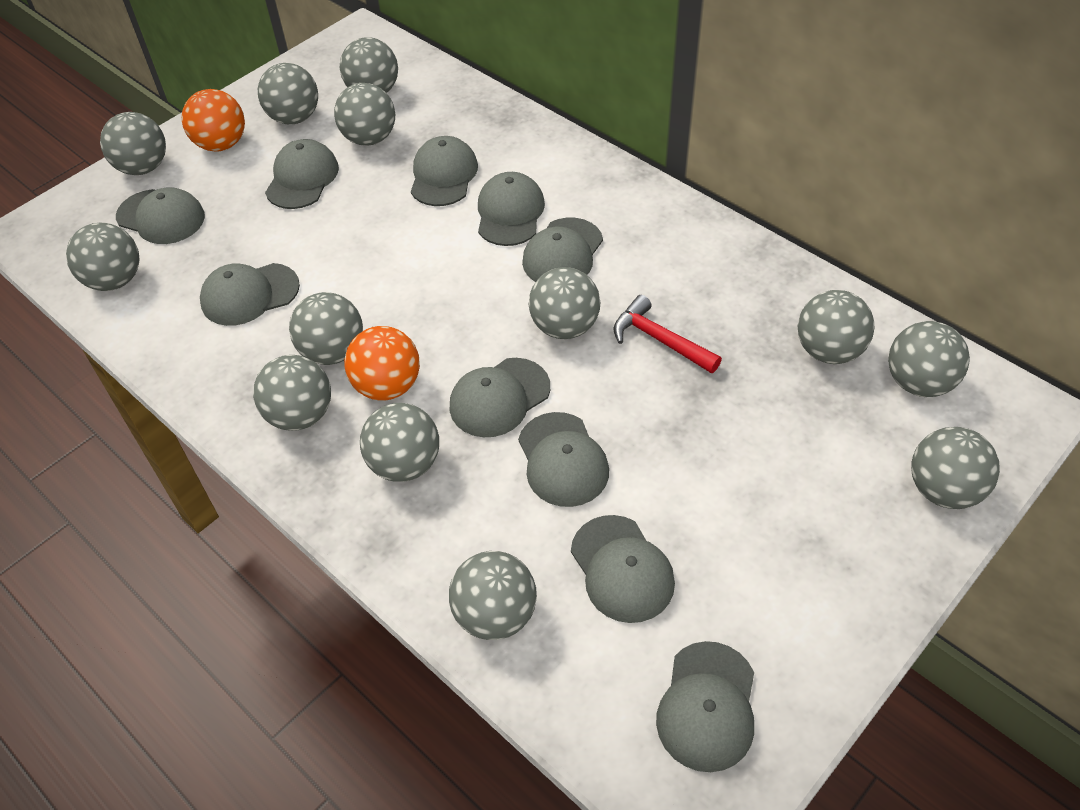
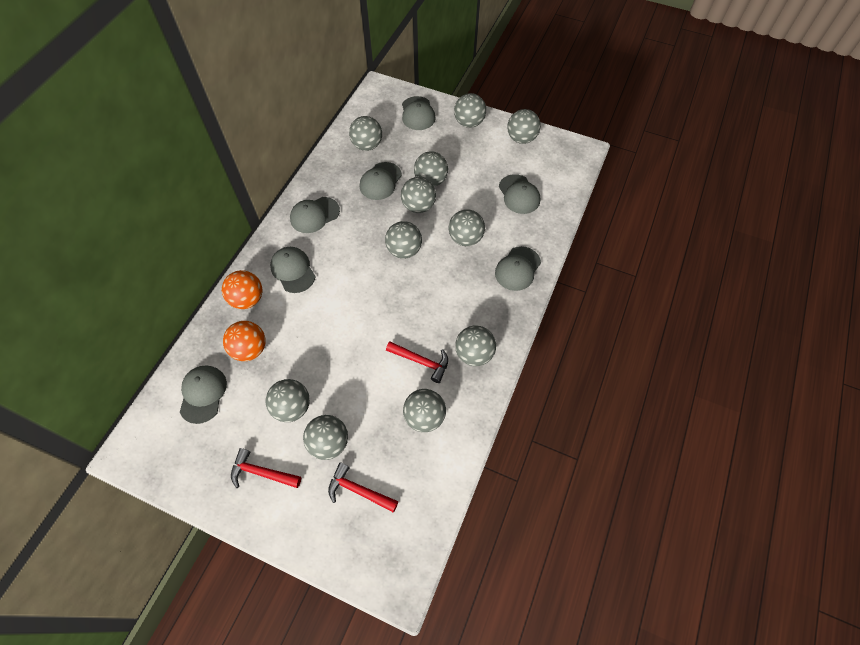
grey ball: [66,223,140,291] [100,112,166,175] [253,355,331,431] [258,63,318,124] [289,292,363,365] [334,83,395,145] [339,37,398,93] [360,403,439,482] [449,551,537,640] [529,267,600,339] [798,290,874,364] [888,321,970,397] [911,427,1000,509] = 13 -> [266,379,310,422] [303,415,348,460] [349,116,382,151] [385,221,422,259] [401,177,436,213] [403,389,446,432] [414,151,448,187] [449,209,485,246] [454,93,486,128] [455,325,496,366] [507,109,541,144] = 11
grey cap: [116,187,205,244] [200,263,300,326] [265,139,339,209] [411,136,478,206] [450,358,550,437] [478,172,545,246] [518,412,609,507] [522,218,603,282] [571,515,675,623] [656,641,754,772] = 10 -> [180,366,227,424] [270,247,316,293] [290,197,340,233] [360,162,402,200] [402,96,435,130] [495,246,541,291] [499,174,540,214] = 7
red hammer: [614,295,722,373] = 1 -> [231,448,301,488] [328,462,398,512] [386,342,448,383] = 3

